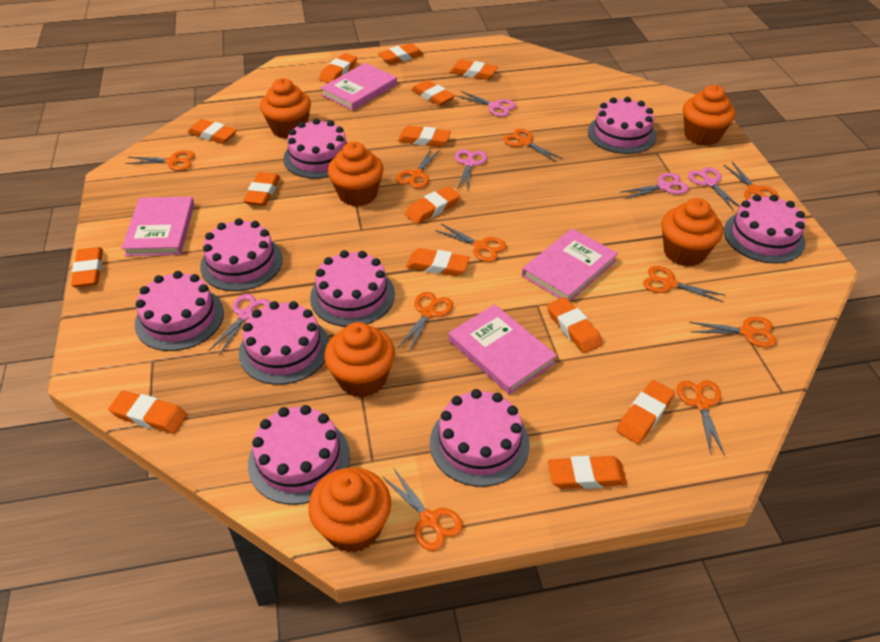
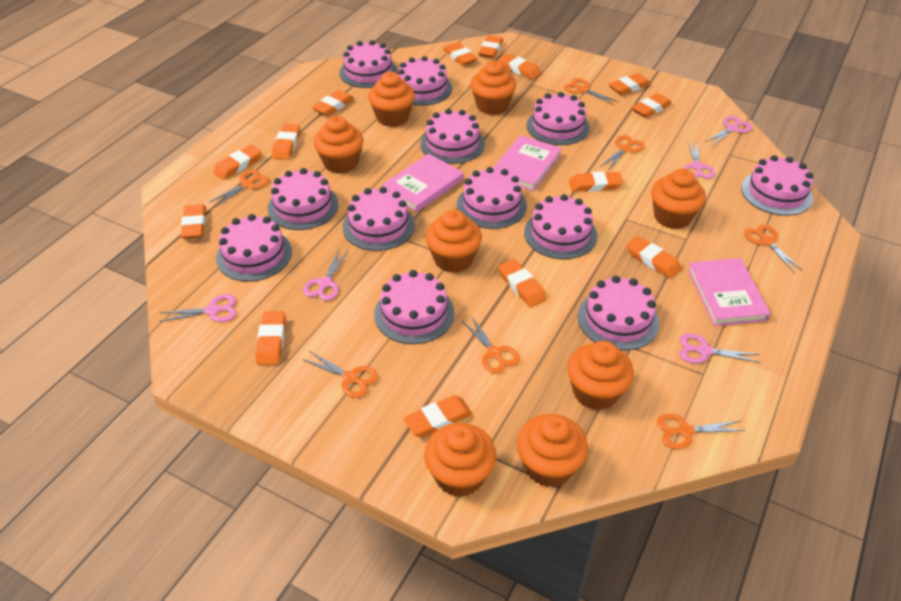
orange cupcake: [260,78,311,139] [308,467,391,553] [324,322,395,397] [328,142,384,206] [661,198,723,267] [683,85,735,146] = 6 -> [314,116,364,174] [368,72,415,127] [424,423,496,497] [425,210,482,273] [470,61,516,115] [517,414,588,487] [567,341,634,410] [651,168,706,229] = 8
orange scissors: [125,150,195,171] [382,469,463,551] [396,149,440,188] [398,292,453,353] [435,224,507,262] [503,129,563,162] [643,266,725,302] [677,380,725,456] [689,316,777,347] [723,162,779,200] = 10 -> [208,170,269,208] [302,351,378,398] [461,316,520,374] [564,78,618,105] [600,135,645,171] [657,414,746,449] [744,225,803,272] = 7
pink book: [122,196,194,256] [321,63,397,111] [448,304,557,395] [522,228,618,301] = 4 -> [382,154,463,212] [493,135,562,191] [688,258,771,326] = 3
pink cake: [135,271,224,351] [200,218,283,291] [239,301,329,385] [248,405,350,505] [283,118,347,179] [310,250,395,327] [430,389,530,487] [588,97,657,154] [724,194,806,263] = 9 -> [216,214,292,281] [268,168,338,230] [339,40,397,88] [343,187,415,251] [374,270,454,344] [398,56,452,106] [420,109,485,164] [457,167,527,229] [524,194,597,259] [526,92,590,145] [578,276,659,351] [741,155,813,216] = 12

